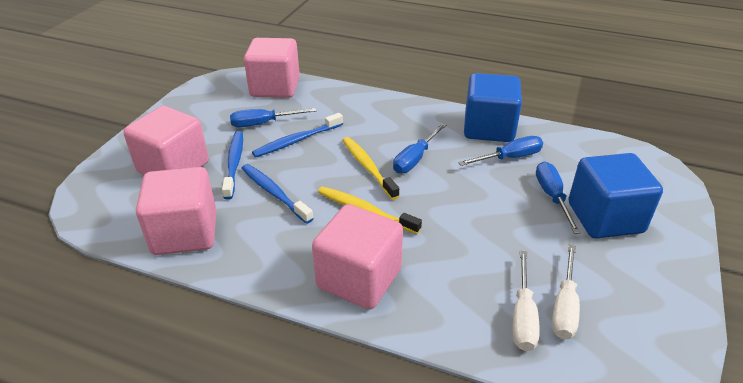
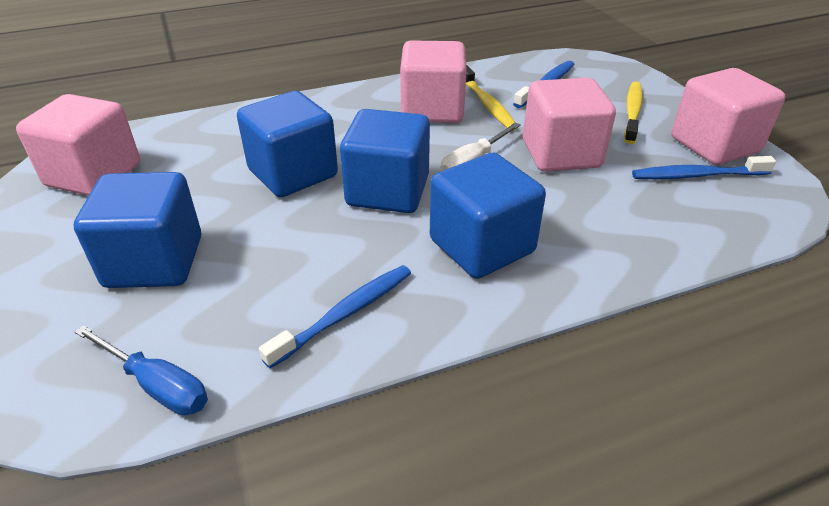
blue cube: [464,73,522,142] [569,153,663,239] = 2 -> [74,172,201,288] [237,91,338,197] [340,109,430,213] [430,153,546,279] = 4
blue screwdriver: [230,108,317,127] [393,123,447,173] [458,136,543,166] [536,162,581,234] = 4 -> [75,325,208,416] = 1
white screwdriver: [513,251,540,351] [552,245,580,340] = 2 -> [440,123,521,171] = 1

